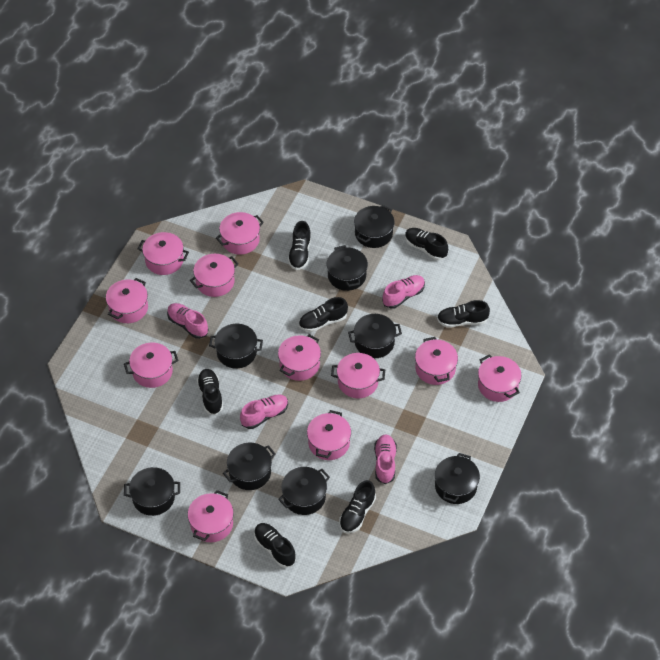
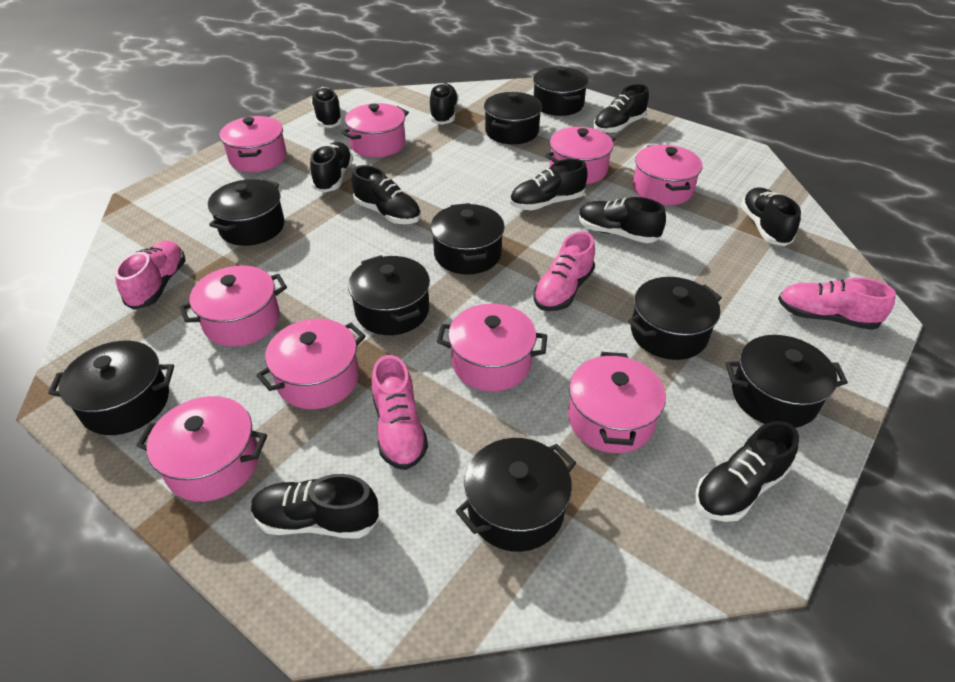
black pot: [124,467,180,516] [209,324,263,368] [223,443,276,490] [278,467,330,515] [327,245,368,291] [348,314,402,358] [354,205,395,248] [435,453,480,504] = 8 -> [48,341,174,435] [208,179,285,246] [348,255,430,335] [430,203,505,274] [456,438,576,552] [484,92,542,144] [533,66,588,116] [628,277,722,360] [725,335,848,428] = 9
black shoe: [197,369,223,415] [254,523,296,568] [288,221,311,270] [299,297,348,332] [339,480,376,533] [405,228,448,260] [437,300,490,328] = 7 -> [251,474,379,539] [310,142,353,193] [311,87,342,128] [351,165,421,224] [430,83,458,125] [510,159,588,210] [578,197,666,243] [594,84,649,133] [695,421,799,522] [741,187,801,246] = 10
pink pot: [106,278,148,323] [124,342,178,388] [138,232,189,275] [188,490,234,542] [190,254,239,297] [216,212,264,255] [278,334,321,381] [307,410,351,460] [331,353,385,398] [415,337,458,385] [478,354,522,402] = 11 -> [136,396,267,502] [179,266,287,347] [220,116,287,172] [256,319,366,409] [341,103,409,157] [437,303,547,391] [545,127,615,184] [568,352,666,453] [633,145,703,205] = 9

